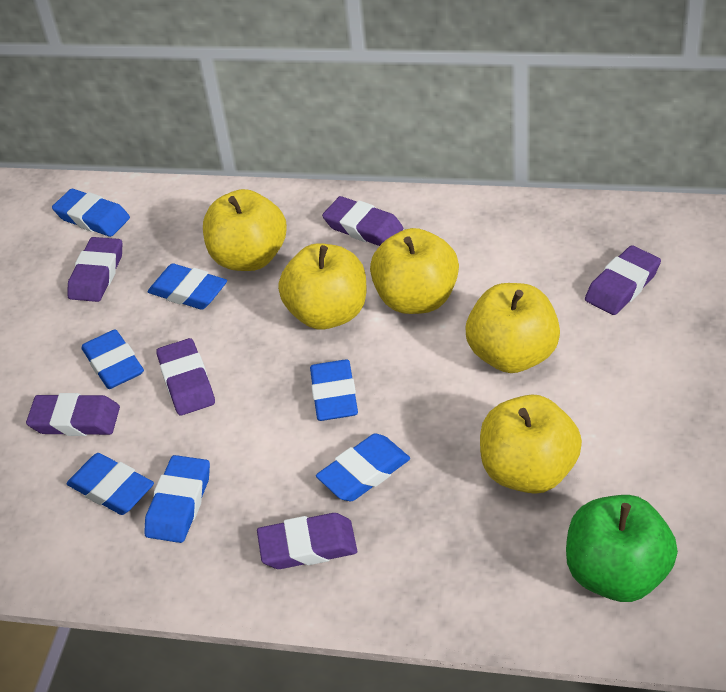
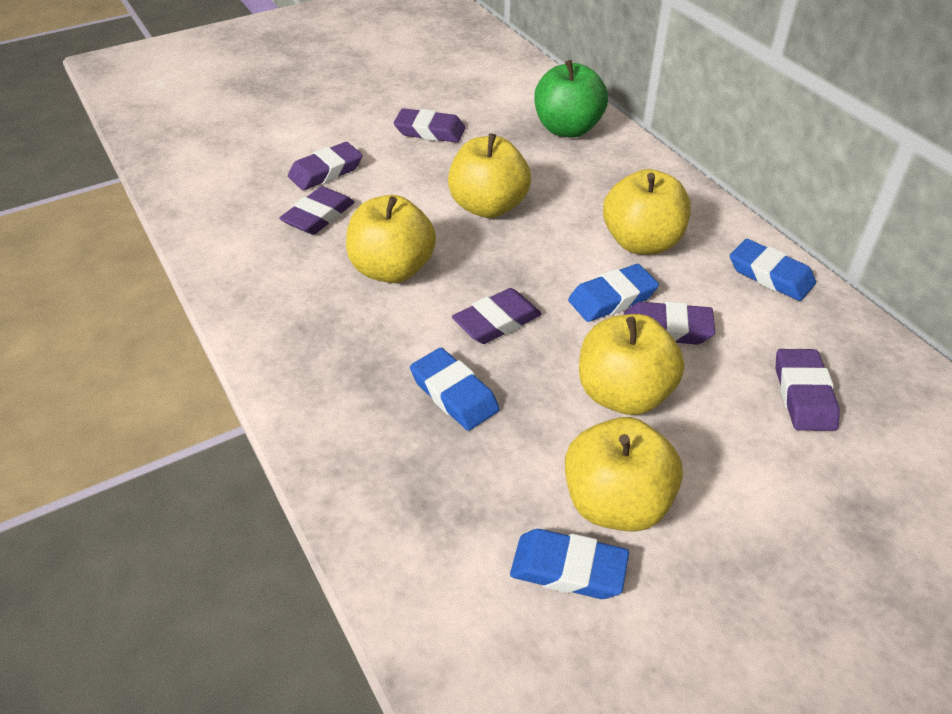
blue eraser: [52,189,130,237] [67,453,154,515] [81,330,144,389] [144,455,210,543] [148,264,227,310] [310,359,358,421] [316,434,410,501] = 7 -> [410,348,500,431] [510,529,629,599] [568,264,659,322] [730,239,816,301] = 4

